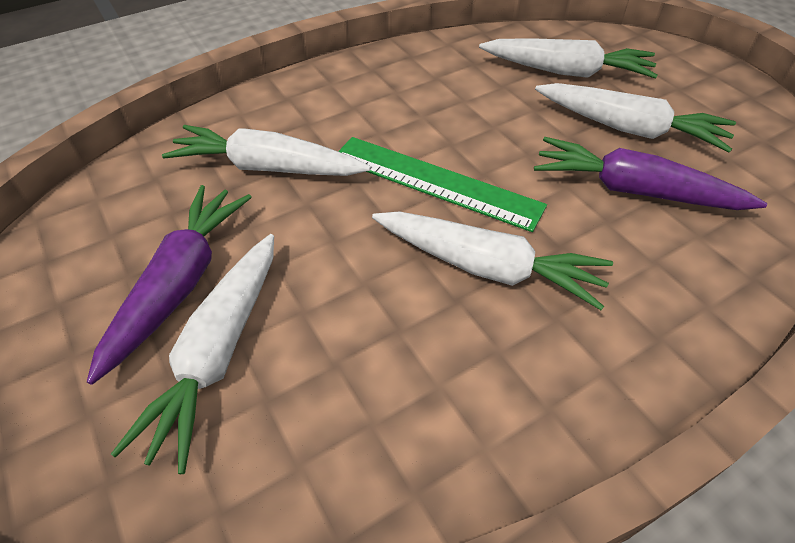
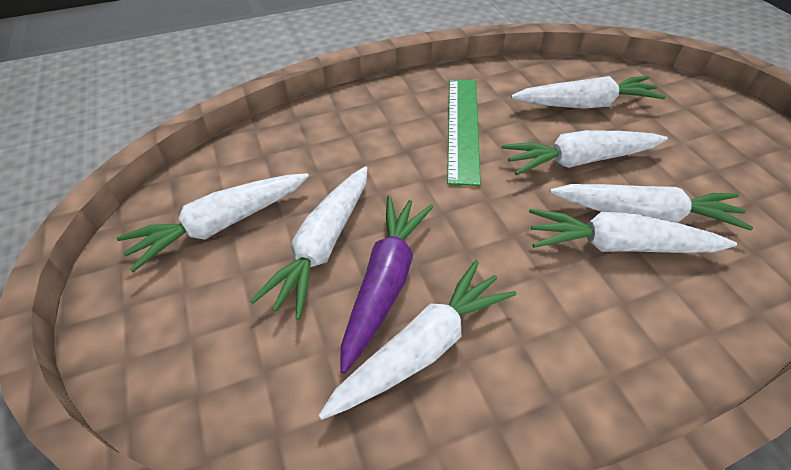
purple carrot: [87,185,252,385] [534,137,767,210] = 2 -> [340,196,433,374] = 1
white carrot: [111,234,274,474] [162,125,370,176] [372,211,613,310] [479,38,658,79] [535,83,736,153] = 5 -> [117,173,309,272] [250,166,368,320] [318,260,516,420] [502,130,668,175] [511,76,666,108] [529,209,737,253] [550,184,753,231] = 7

